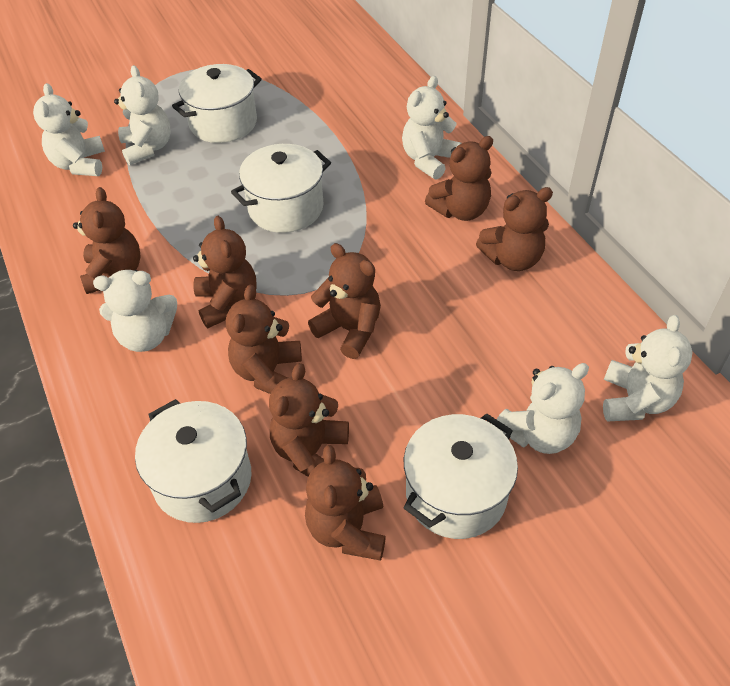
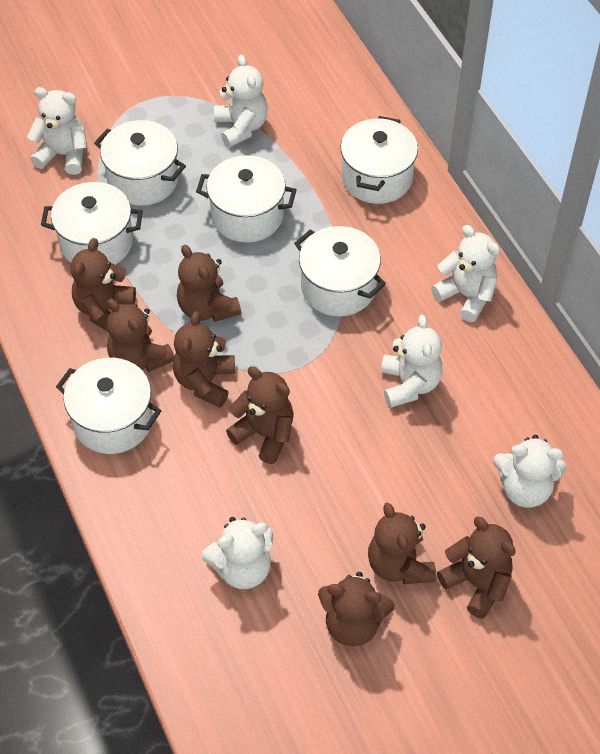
white pot: [135,399,252,523] [172,64,262,143] [231,144,331,233] [403,413,518,539] = 4 -> [41,182,143,265] [56,358,161,454] [94,120,186,206] [196,155,296,243] [294,226,386,316] [340,116,418,204] = 6

